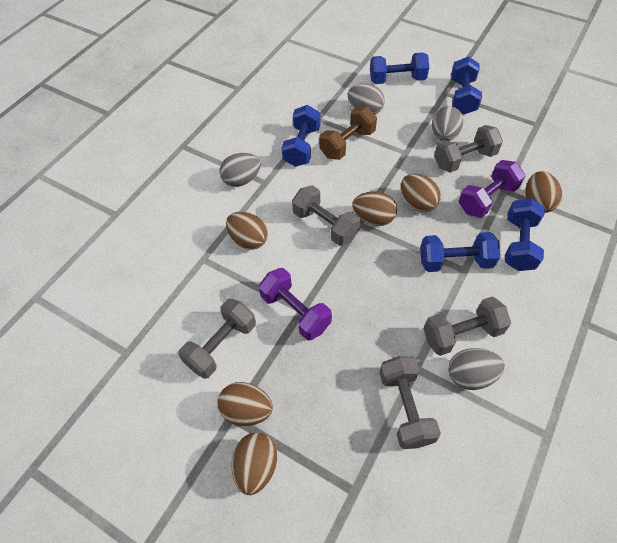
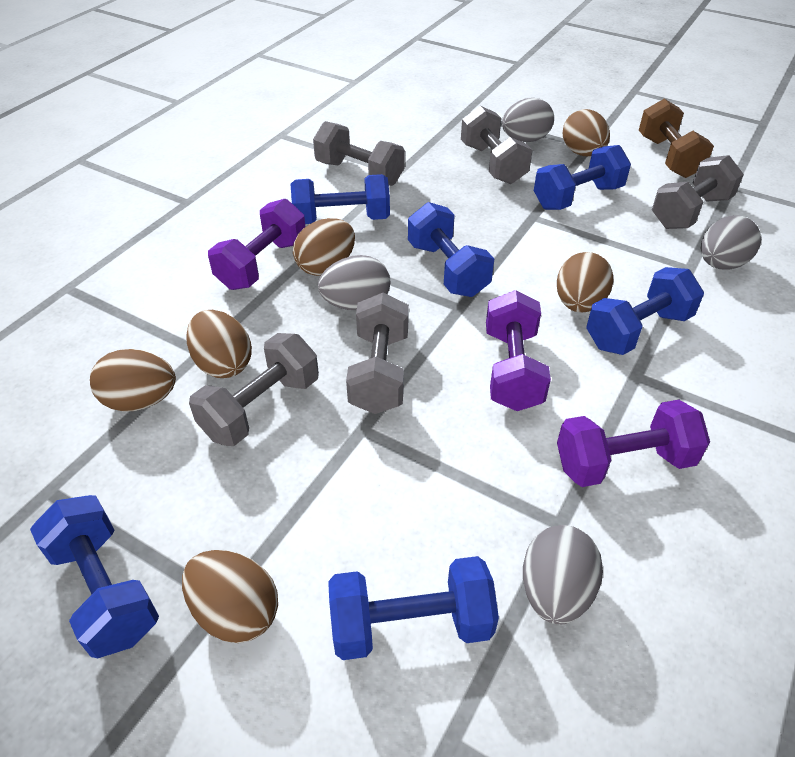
blue dumbbell: [282,105,320,167] [370,53,429,84] [420,232,500,272] [451,56,482,114] [505,198,545,271] = 5 -> [30,495,159,658] [290,174,390,224] [328,556,499,660] [408,202,494,297] [534,145,631,210] [586,267,704,355] = 6
purple dumbbell: [259,268,332,340] [459,160,525,218] = 2 -> [208,199,306,290] [486,290,551,411] [557,400,710,487] = 3

